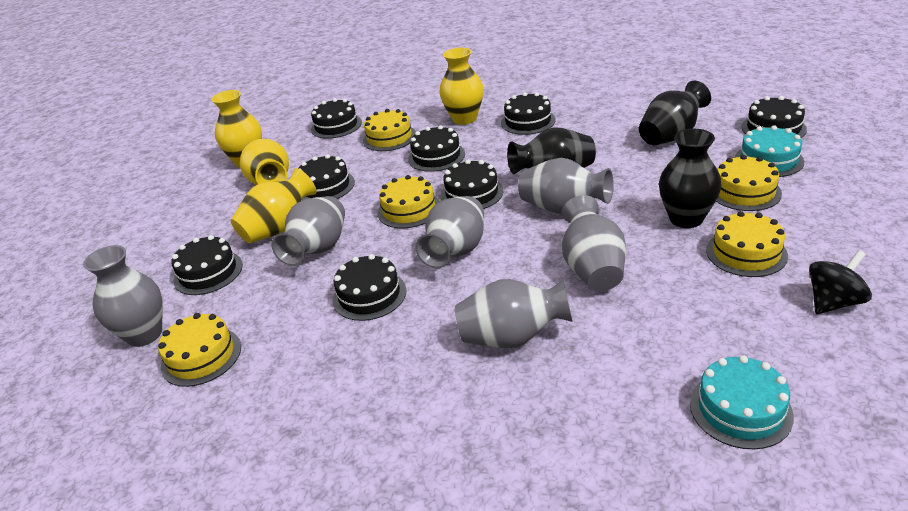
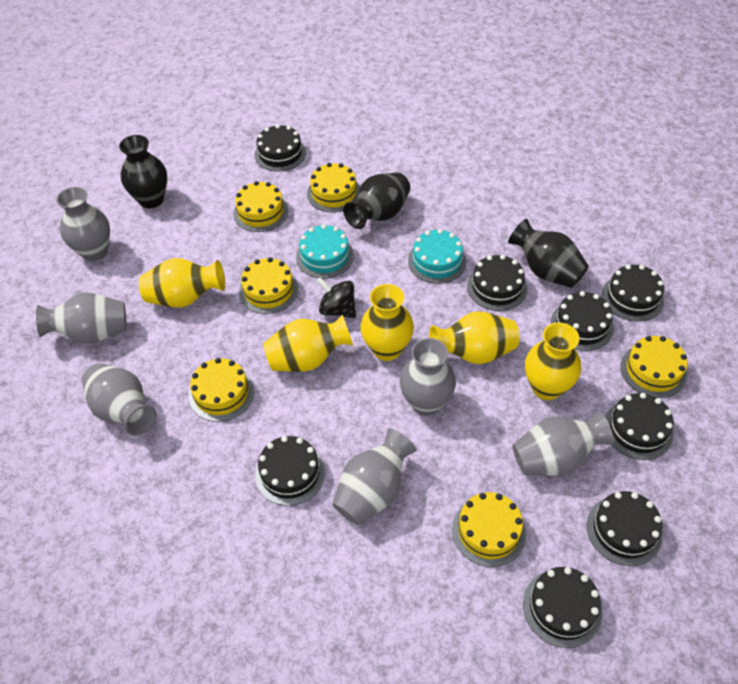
yellow cake: [158,313,241,387] [363,109,416,151] [377,175,440,228] [706,211,788,277] [716,155,782,211] = 5 -> [189,358,254,422] [233,181,288,232] [239,257,298,314] [307,163,360,212] [452,492,526,567] [620,336,688,398] = 6
yellow vase: [211,90,262,168] [231,168,317,243] [240,139,289,185] [439,48,484,125] = 4 -> [139,258,225,308] [263,314,353,372] [360,284,414,361] [429,311,519,364] [525,322,581,400] = 5

